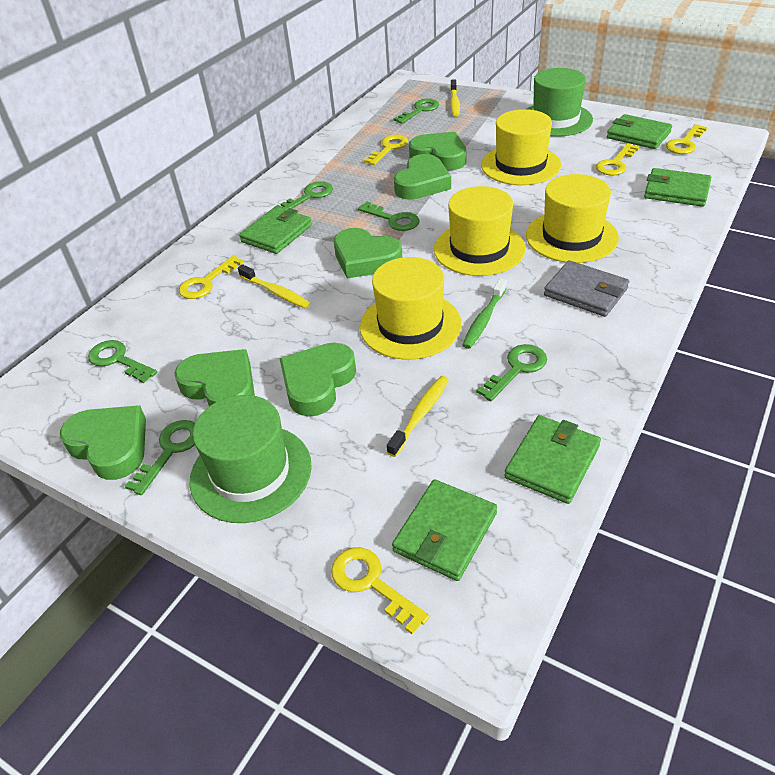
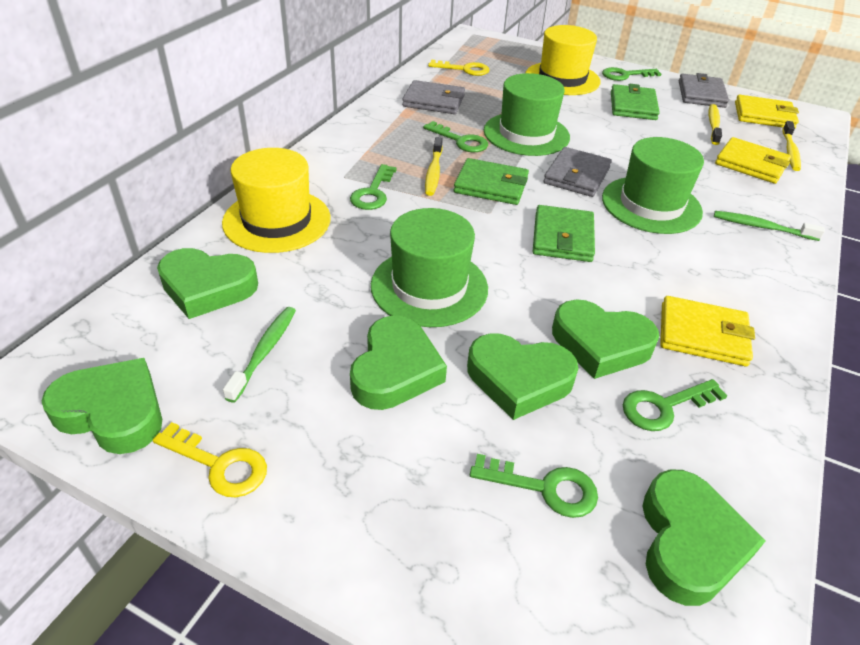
green hat: [189,395,312,523] [527,68,593,137] = 2 -> [371,208,488,327] [484,73,570,156] [602,137,704,234] = 3
green key: [88,340,157,383] [125,420,195,495] [275,181,333,210] [358,202,420,231] [393,99,439,124] [476,344,547,401] = 6 -> [350,164,397,210] [423,121,488,152] [470,454,598,518] [602,67,661,81] [623,379,727,431] = 5
green toothbrush: [462,278,507,349] = 1 -> [223,307,296,403] [714,211,825,241] = 2
green wallet: [239,207,312,254] [392,479,497,581] [504,415,601,504] [607,114,672,149] [644,168,711,207] = 5 -> [454,158,529,205] [533,205,595,262] [611,84,660,120] = 3
grey wallet: [544,260,629,317] = 1 -> [402,80,465,114] [543,147,612,197] [679,73,729,108] = 3
yellow hat: [360,257,462,359] [434,186,526,276] [481,109,561,185] [526,174,619,263] = 4 -> [222,148,331,253] [526,25,600,95] = 2
yellow key: [179,255,244,299] [331,547,430,634] [364,135,408,165] [596,143,639,175] [666,124,708,154] = 5 -> [153,422,267,497] [428,60,490,76] = 2
yellow wallet: none = 0 -> [660,296,755,367] [715,137,791,184] [735,95,799,128] = 3

